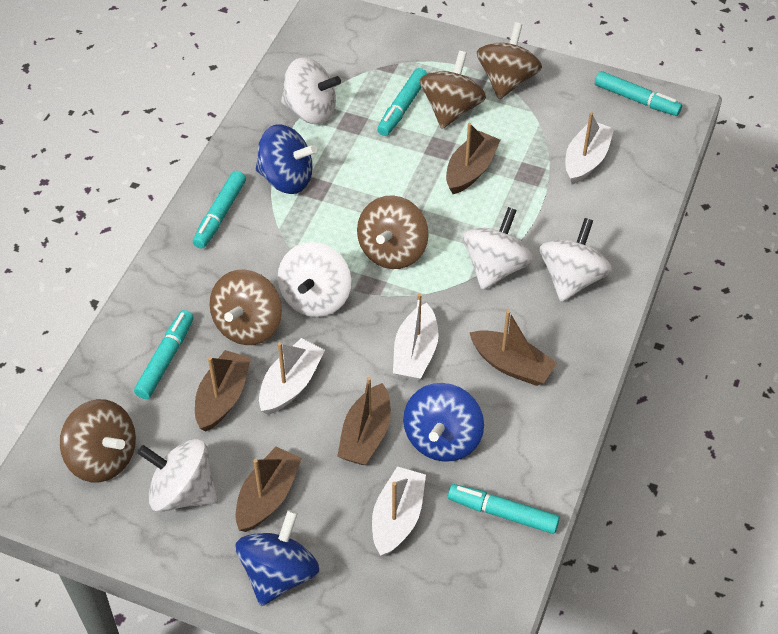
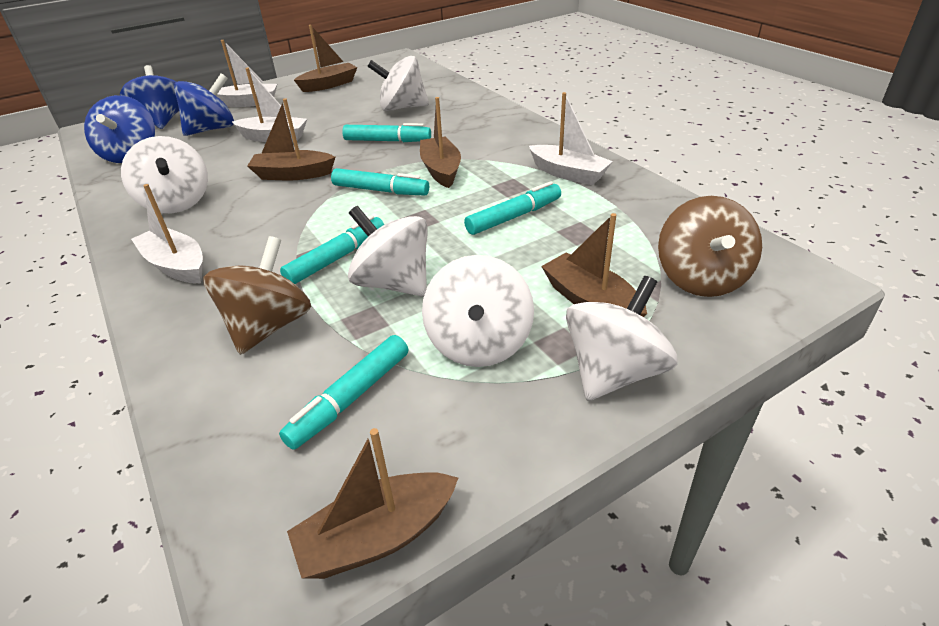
brown spinning top: [59,399,136,482] [209,269,282,345] [357,195,429,269] [420,51,486,129] [477,22,542,99] = 5 -> [203,236,311,355] [658,196,762,297] = 2

